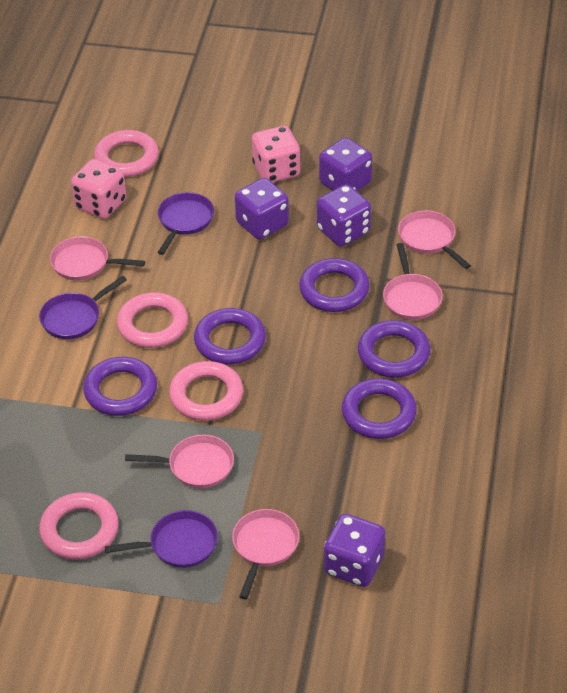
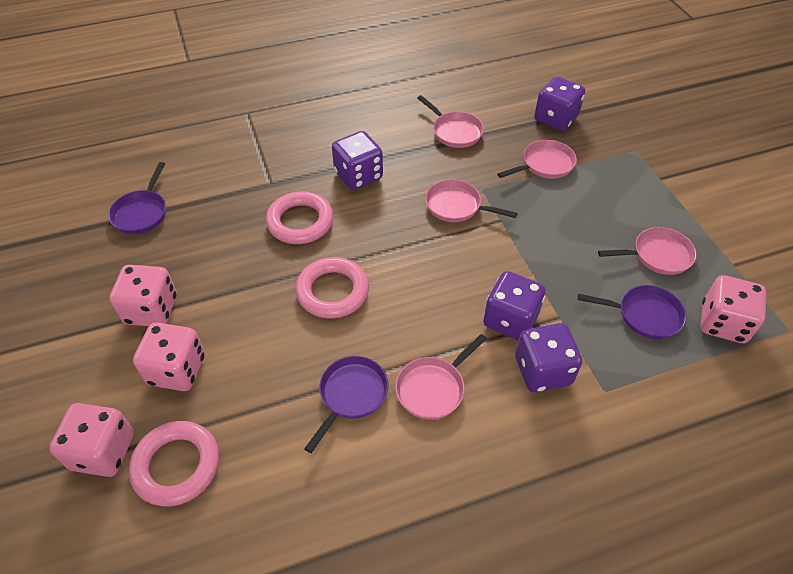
pink dice: [71,159,126,219] [252,126,300,182] = 2 -> [49,403,134,477] [110,265,177,326] [133,323,205,391] [701,275,766,343] = 4
pink ring: [39,492,119,560] [94,130,159,177] [117,292,188,348] [169,361,243,421] = 4 -> [129,421,219,506] [266,192,333,244] [295,257,369,319] = 3
purple ring: [83,357,157,416] [194,308,266,364] [299,258,369,312] [342,378,417,439] [358,320,430,378] = 5 -> none = 0

